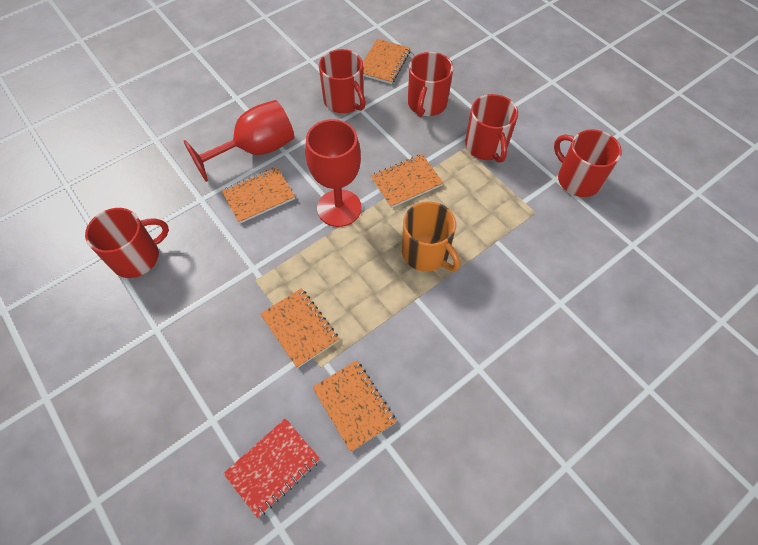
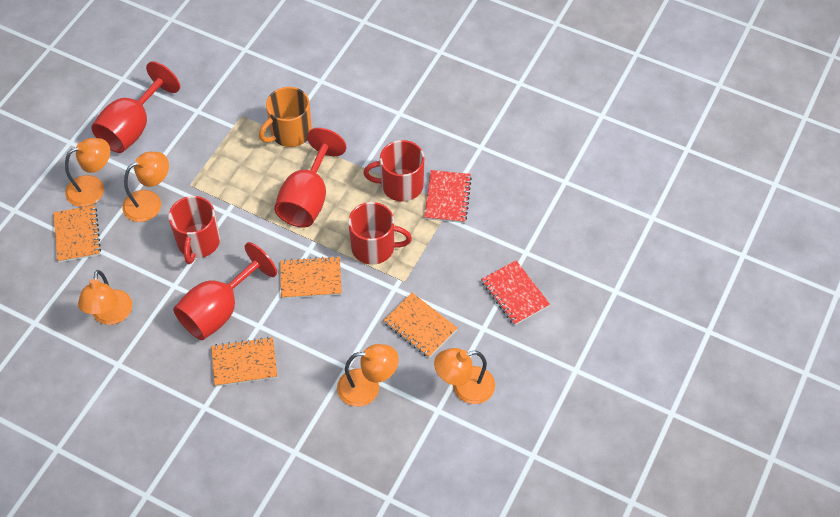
orange lamp: none = 0 -> [65,138,110,207] [78,270,132,325] [122,152,169,222] [337,344,399,407] [434,348,495,404] = 5
orange notebook: [222,167,295,224] [260,288,339,368] [312,361,396,452] [363,39,411,84] [371,154,443,208] = 5 -> [53,205,101,263] [211,337,277,387] [280,256,342,299] [383,293,457,358] = 4
red goblet: [184,100,294,182] [306,119,361,227] = 2 -> [91,61,180,153] [173,242,277,340] [274,128,346,228] = 3
red mug: [85,208,169,278] [319,49,366,113] [408,52,454,117] [465,94,518,163] [554,129,622,197] = 5 -> [168,196,220,264] [348,202,412,265] [363,140,425,202] = 3
red notebook: [223,418,320,518] = 1 -> [424,170,472,223] [481,260,550,325] = 2

